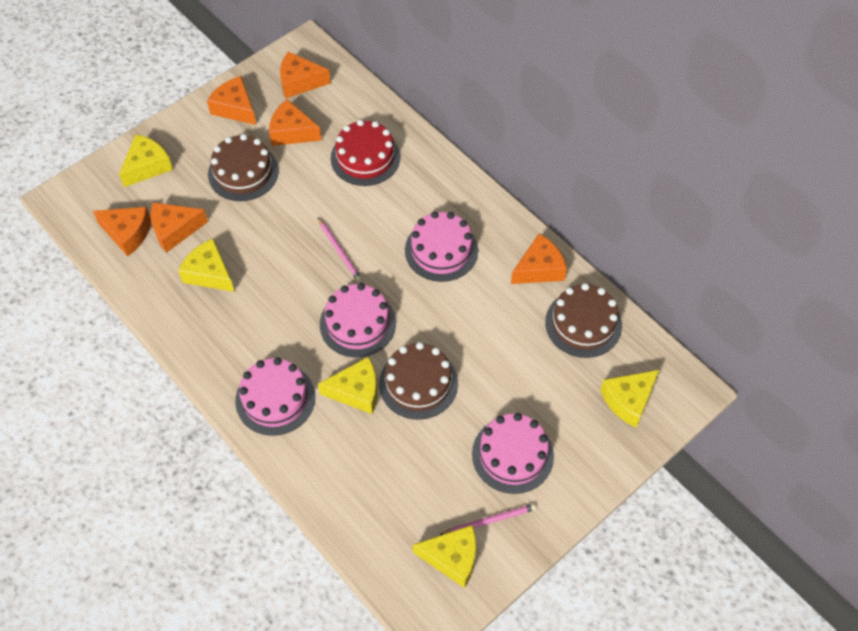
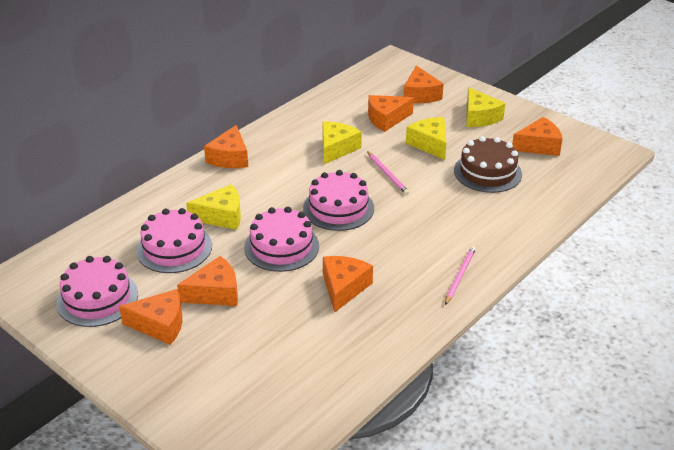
brown cake: [208,134,279,201] [379,342,458,420] [545,283,622,358] = 3 -> [454,136,522,193] = 1
orange cheese: [93,207,151,256] [151,202,208,253] [207,76,256,125] [269,99,322,146] [280,52,331,99] [511,234,567,284] = 6 -> [119,289,182,345] [177,256,238,306] [204,125,248,168] [323,256,373,312] [368,95,414,132] [403,66,444,103] [512,117,563,156] = 7
red cake: [331,120,400,186] = 1 -> none = 0
yellow cheese: [119,134,173,187] [178,239,235,292] [318,357,377,414] [413,525,476,588] [600,370,659,428] = 5 -> [186,184,241,230] [322,121,362,164] [406,117,446,160] [466,87,505,127] = 4

